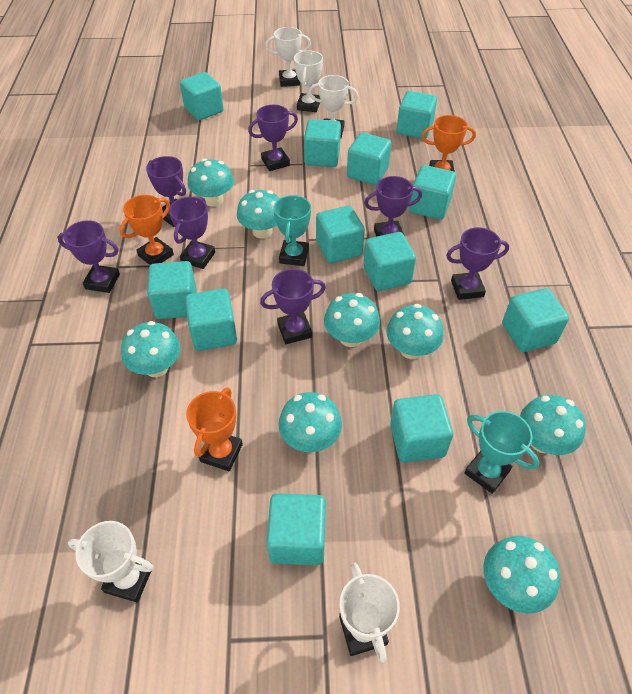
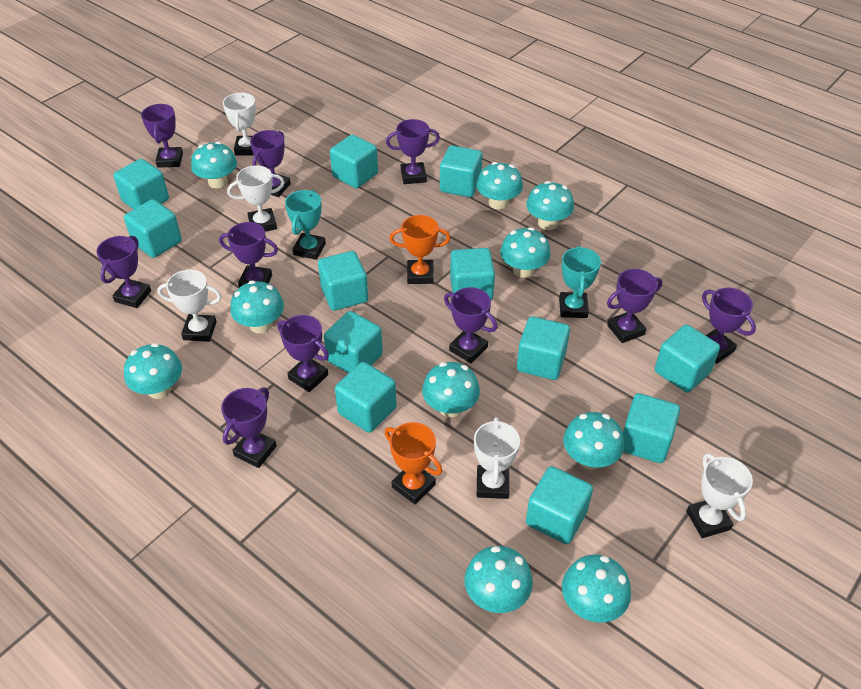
orange trophy: [120,195,174,265] [186,387,243,471] [422,115,476,172] = 3 -> [384,422,442,505] [389,215,451,284] = 2
purple trophy: [57,220,120,293] [146,156,186,227] [169,197,215,269] [248,105,298,171] [260,269,326,344] [364,176,422,237] [446,227,509,300] = 7 -> [97,235,151,308] [141,104,183,168] [219,222,278,287] [221,387,277,468] [250,130,291,197] [277,315,329,392] [386,119,440,184] [444,287,497,363] [607,269,662,343] [702,288,756,364] = 10
turquoise mushroom: [121,321,180,377] [188,158,234,207] [237,190,280,239] [278,392,342,452] [324,293,380,347] [386,304,444,359] [483,536,560,614] [520,395,586,455] = 8 -> [124,343,182,399] [191,142,237,188] [230,281,284,333] [422,362,480,417] [464,546,533,613] [476,162,523,210] [500,227,551,278] [526,181,574,230] [562,555,631,623] [563,412,624,470] = 10

